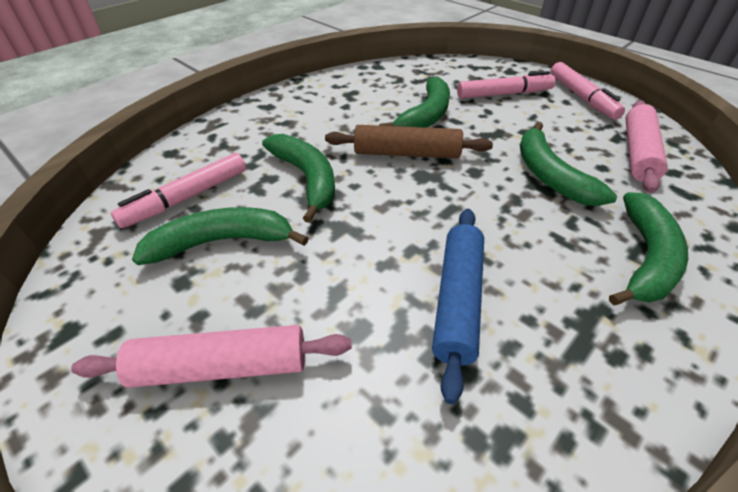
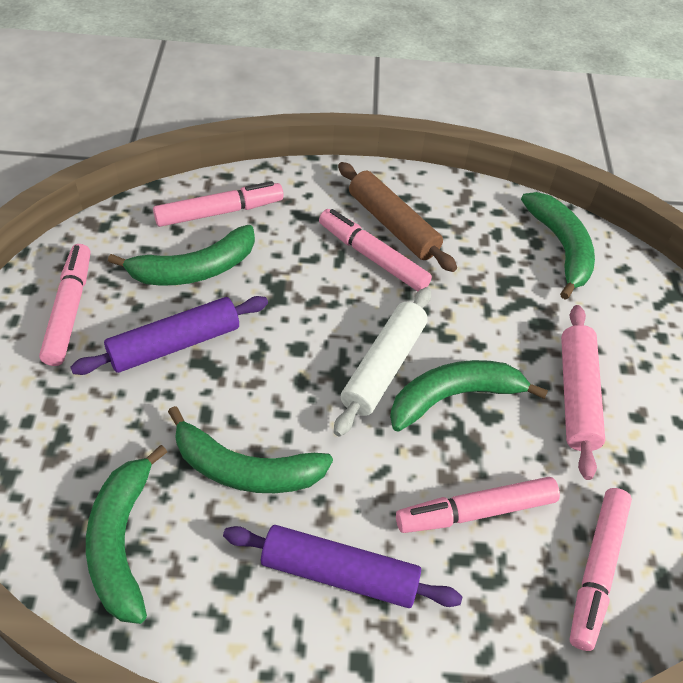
blue rolling pin: [432,209,484,404] = 1 -> none = 0
pink marker: [111,153,246,228] [457,71,556,99] [550,62,625,120] = 3 -> [39,244,90,366] [153,181,284,227] [319,209,432,292] [396,477,560,533] [570,488,632,651] = 5
pink rolling pin: [71,325,352,388] [626,100,668,193] = 2 -> [561,305,605,480] = 1
purple rolling pin: none = 0 -> [70,296,268,375] [223,525,462,608] = 2
white rolling pin: none = 0 -> [334,287,431,436] = 1

